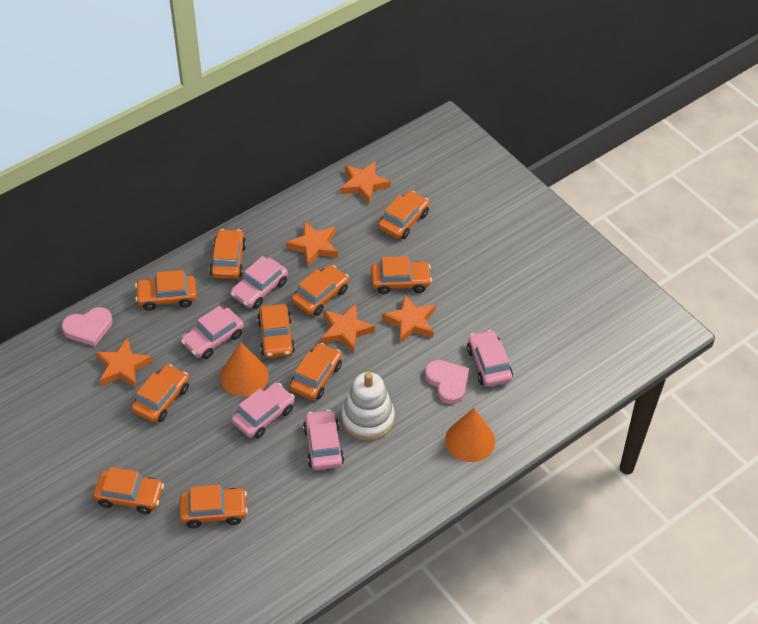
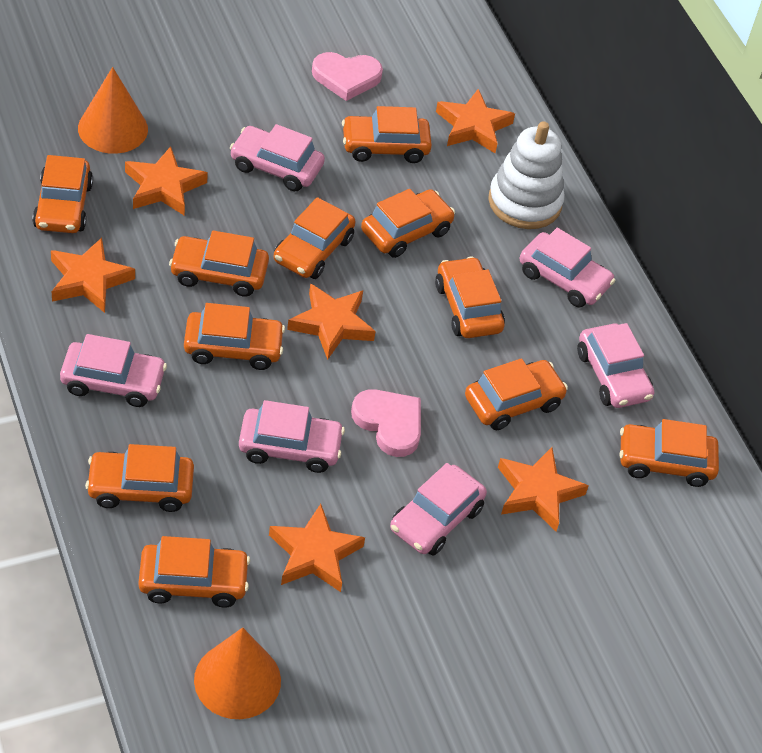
orange car: [93,467,164,514] [132,364,189,422] [135,270,197,311] [180,485,248,528] [210,229,246,279] [257,304,295,358] [290,343,342,400] [291,265,349,316] [371,256,432,294] [378,191,429,239] = 10 -> [33,155,93,233] [85,444,194,512] [139,536,250,608] [169,230,269,297] [184,303,285,370] [274,197,355,279] [342,106,432,163] [361,189,455,258] [435,257,505,338] [465,358,568,430] [619,419,719,487] = 11
orange star: [96,338,153,388] [286,222,338,267] [321,304,375,353] [341,161,391,204] [382,294,436,343] = 5 -> [51,238,135,313] [125,146,208,216] [269,504,365,592] [287,283,376,360] [436,89,515,153] [498,447,589,531] = 6
pink car: [181,306,244,359] [231,256,288,309] [231,383,295,439] [303,410,344,470] [467,330,513,387] = 5 -> [60,334,167,407] [230,124,325,192] [239,400,345,473] [390,463,487,556] [520,228,616,307] [577,323,654,408] = 6

